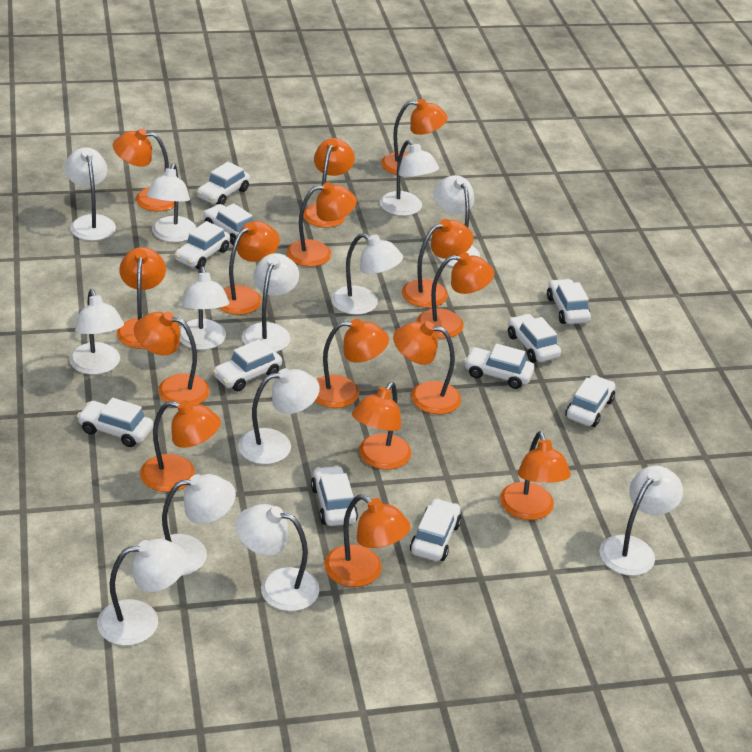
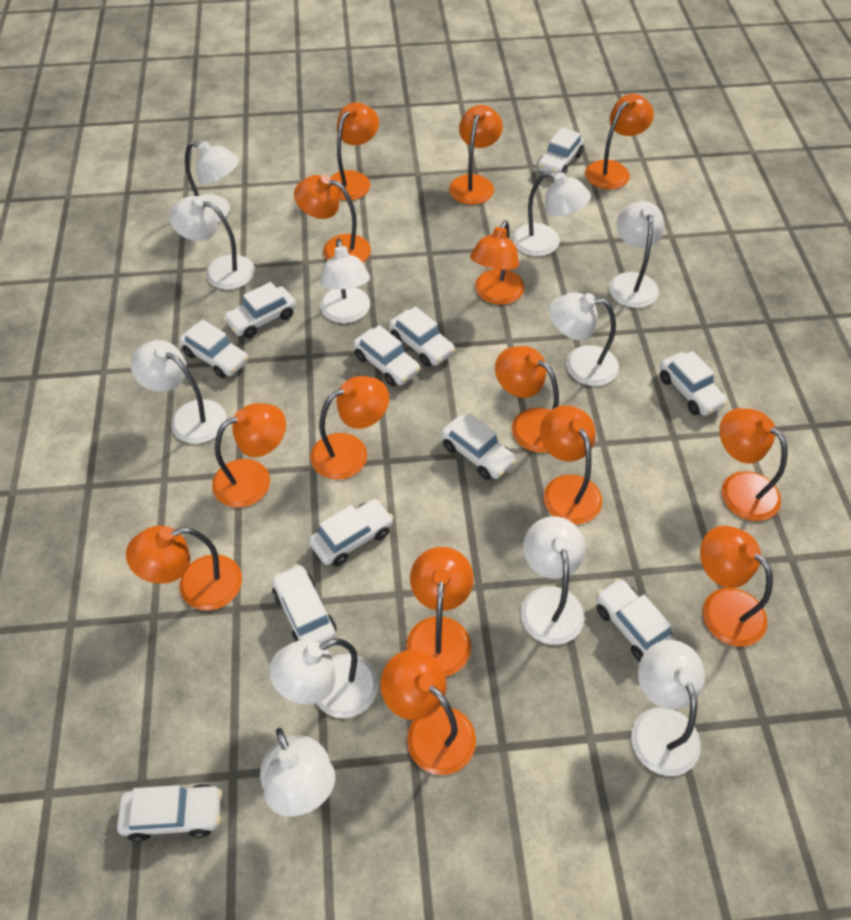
orange lamp: [113,128,179,211] [117,247,166,349] [134,311,210,405] [140,400,221,492] [219,221,280,315] [286,182,357,267] [303,138,355,228] [315,319,389,408] [324,494,411,587] [352,382,411,470] [381,99,448,175] [393,321,461,414] [402,219,474,308] [417,253,494,338] [500,431,571,520] = 15 -> [126,526,242,610] [212,403,286,508] [294,175,371,263] [311,376,389,480] [330,102,379,201] [380,650,476,775] [406,547,474,677] [449,105,503,205] [470,220,524,305] [495,346,559,453] [540,405,602,524] [585,94,654,190] [700,526,773,646] [720,408,788,521] = 14
white lamp: [64,148,116,241] [69,289,124,375] [97,539,187,646] [147,164,197,242] [160,474,236,576] [179,266,229,350] [236,504,319,611] [238,368,320,464] [242,253,299,352] [331,233,403,315] [380,140,439,216] [434,175,480,267] [599,466,683,576] = 13 -> [130,340,227,444] [169,196,255,290] [185,141,239,223] [260,728,335,816] [269,638,378,718] [320,238,370,323] [513,172,591,256] [521,517,585,645] [549,292,619,386] [609,201,665,308] [631,640,705,776] = 11

